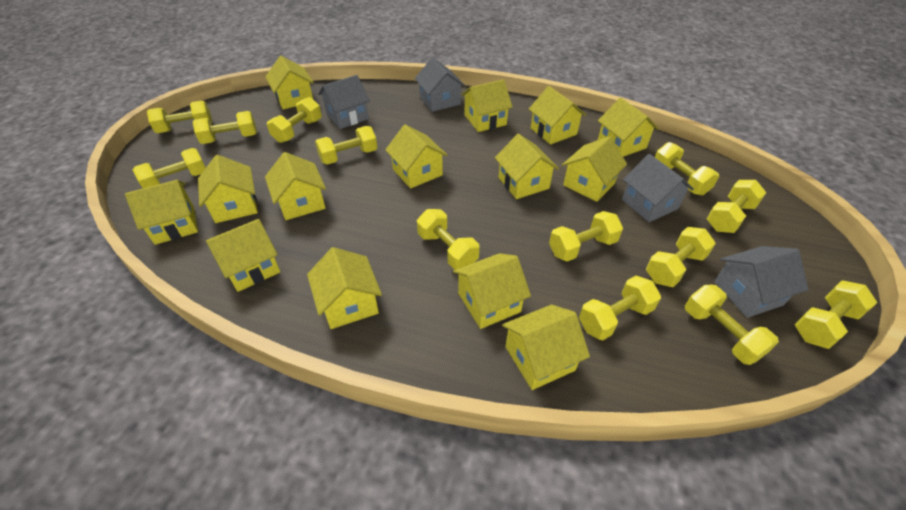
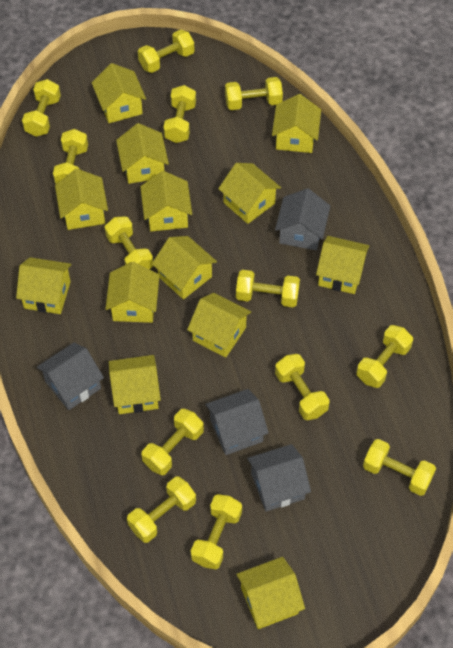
yellow house: [125,180,198,245] [198,155,258,223] [206,219,280,292] [265,56,314,110] [265,152,326,220] [307,247,382,329] [385,124,448,188] [453,253,531,329] [461,80,513,132] [495,134,559,199] [502,305,590,390] [529,86,586,145] [562,136,627,202] [598,98,659,157] = 14 -> [16,257,71,314] [55,169,108,230] [92,63,146,123] [106,262,160,323] [109,355,161,414] [116,123,169,184] [140,171,192,232] [152,236,217,299] [187,293,251,358] [218,163,281,224] [236,557,305,629] [272,94,321,153] [316,236,369,294] = 13

